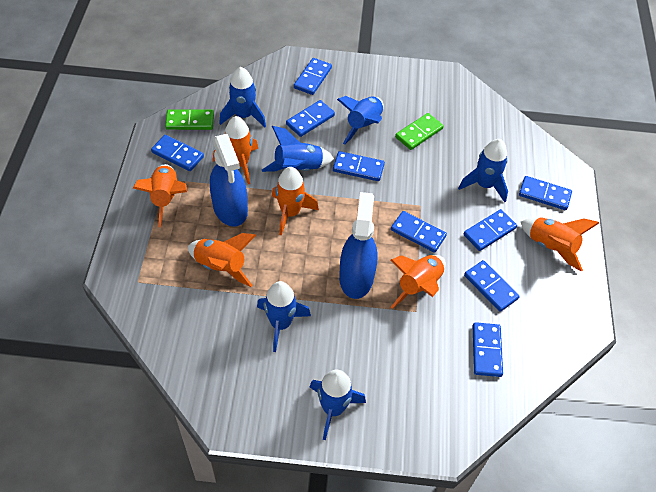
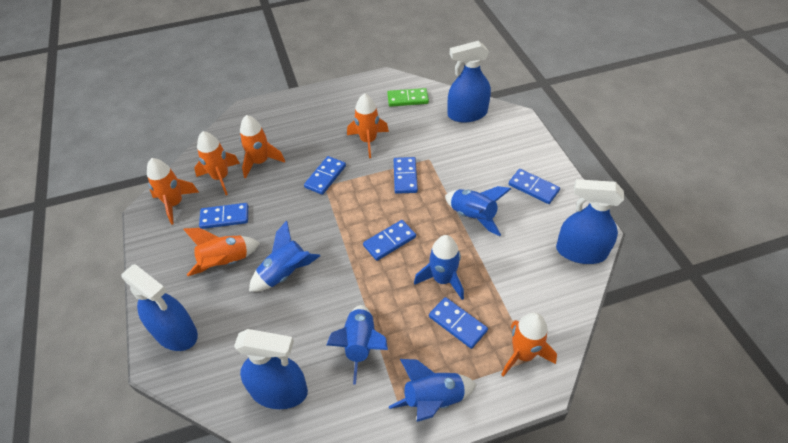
blue domino: [151,135,204,171] [286,100,335,137] [294,58,332,95] [333,151,385,181] [391,211,447,253] [464,209,517,251] [464,260,520,312] [473,322,503,377] [519,176,572,210] = 9 -> [199,203,248,229] [304,156,346,195] [363,220,416,261] [394,157,418,194] [429,297,488,349] [509,169,560,204] = 6
blue rocket: [219,67,266,127] [257,281,311,352] [262,126,334,172] [310,370,366,440] [337,96,383,145] [458,139,508,202] = 6 -> [249,220,320,292] [327,305,388,385] [389,359,477,422] [414,235,464,300] [445,186,511,236] = 5
blue spray bottle: [210,134,248,227] [339,192,377,299] = 2 -> [121,264,198,351] [234,329,308,409] [448,41,491,123] [556,179,624,264] = 4
green domino: [165,109,214,130] [395,113,444,150] = 2 -> [387,88,429,107] = 1

